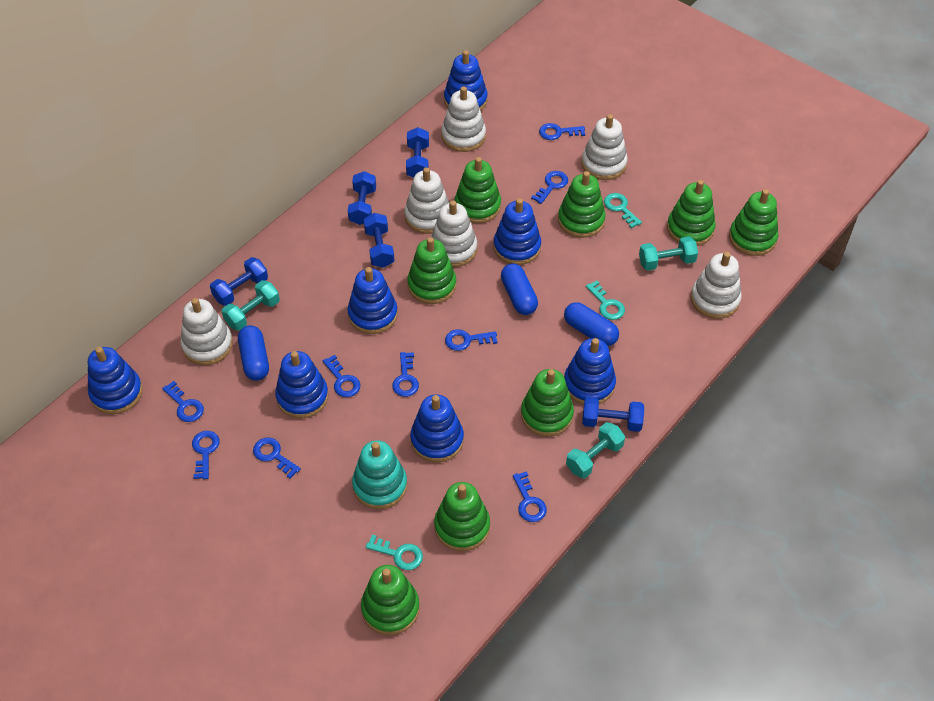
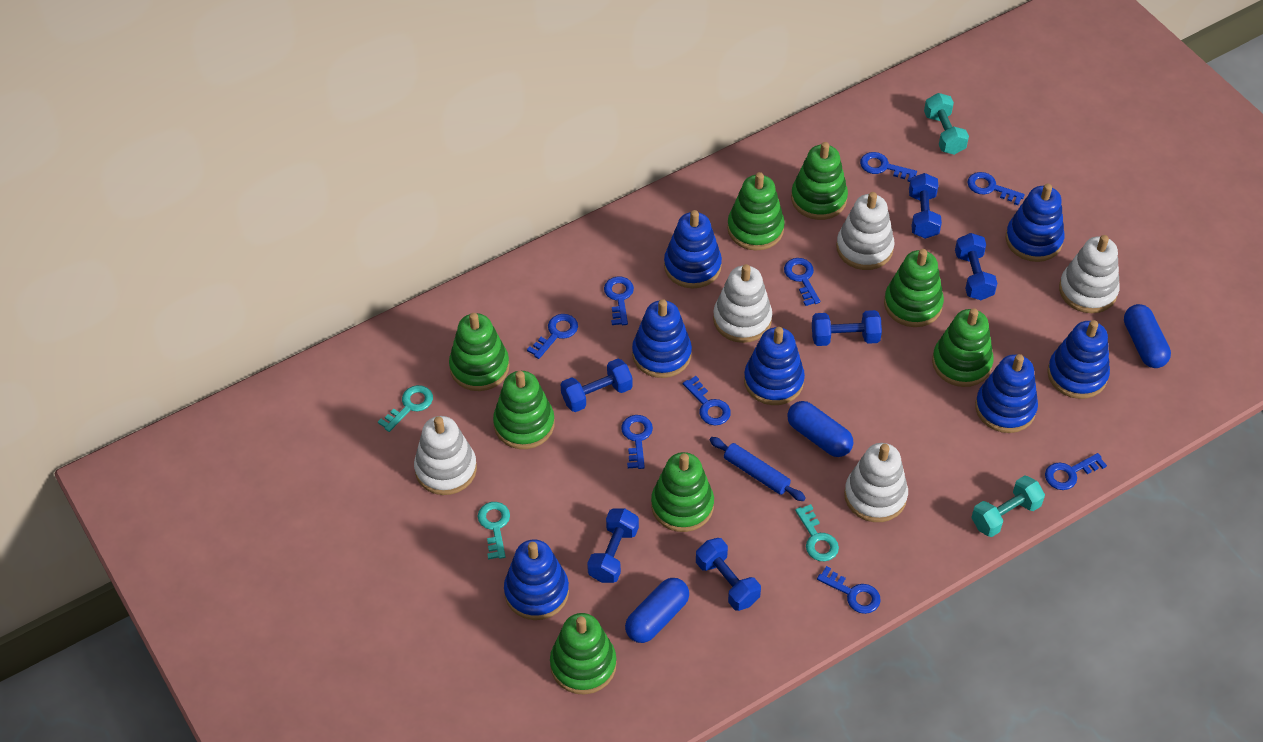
blue dumbbell: [210,257,268,306] [348,171,376,225] [364,213,394,268] [406,127,429,178] [582,397,644,432] = 5 -> [561,359,633,412] [587,508,639,583] [696,538,761,611] [812,310,882,346] [909,173,942,239] [955,233,998,300] = 6
blue rolling pin: none = 0 -> [710,437,806,501] = 1
turquoise dumbbell: [222,280,280,331] [566,422,625,478] [639,236,698,271] = 3 -> [924,93,969,155] [971,475,1045,537] = 2
turquoise stacking toy: [352,440,407,509] = 1 -> none = 0
white stacking toy: [180,298,233,365] [404,167,449,234] [431,200,477,267] [441,86,486,152] [582,114,628,180] [691,252,742,319] = 6 -> [414,416,477,495] [713,264,772,343] [836,192,894,270] [844,443,908,522] [1059,235,1120,313] = 5

